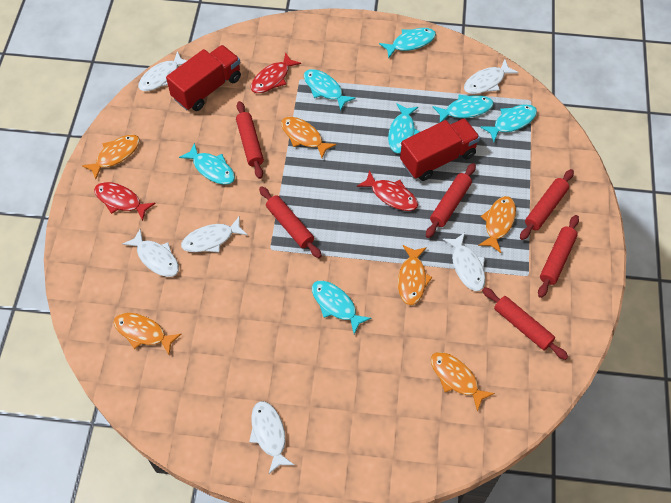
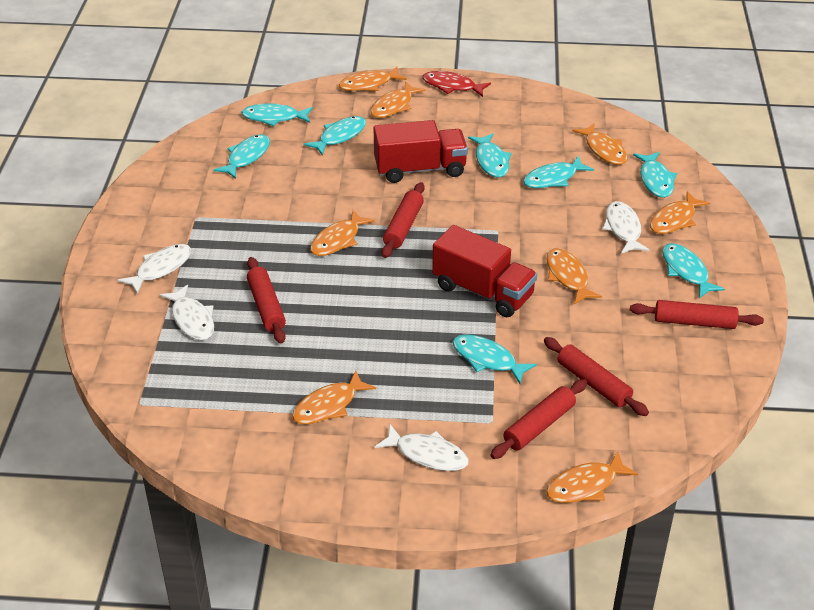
orange fish: [82,135,140,179] [114,313,181,355] [281,117,337,158] [398,245,432,305] [431,352,495,411] [478,196,516,253] = 6 -> [292,370,376,424] [310,210,375,256] [339,67,407,91] [371,81,425,118] [546,451,638,503] [547,248,602,305] [572,123,628,165] [650,191,710,234] = 8
red fish: [94,182,156,221] [251,52,301,93] [357,170,418,211] = 3 -> [422,71,491,97] = 1
red rolling pin: [236,101,264,179] [259,186,322,258] [426,163,476,238] [482,287,568,360] [520,169,574,240] [538,215,579,298] = 6 -> [247,257,286,343] [382,182,425,258] [491,379,587,459] [544,337,649,416] [630,300,764,329] = 5
turquoise fish: [179,143,235,185] [304,69,356,111] [312,281,372,334] [379,28,436,58] [388,103,420,153] [433,95,494,122] [480,104,537,142] = 7 -> [213,134,270,179] [241,103,313,126] [304,116,366,156] [453,334,537,384] [468,133,512,178] [523,156,594,188] [633,152,677,198] [662,243,725,298] = 8
white fish: [123,229,179,277] [138,51,187,91] [181,216,248,252] [249,401,294,474] [443,232,485,291] [464,59,518,94] = 6 -> [118,244,191,294] [160,285,214,340] [375,424,469,471] [602,201,650,254] = 4

